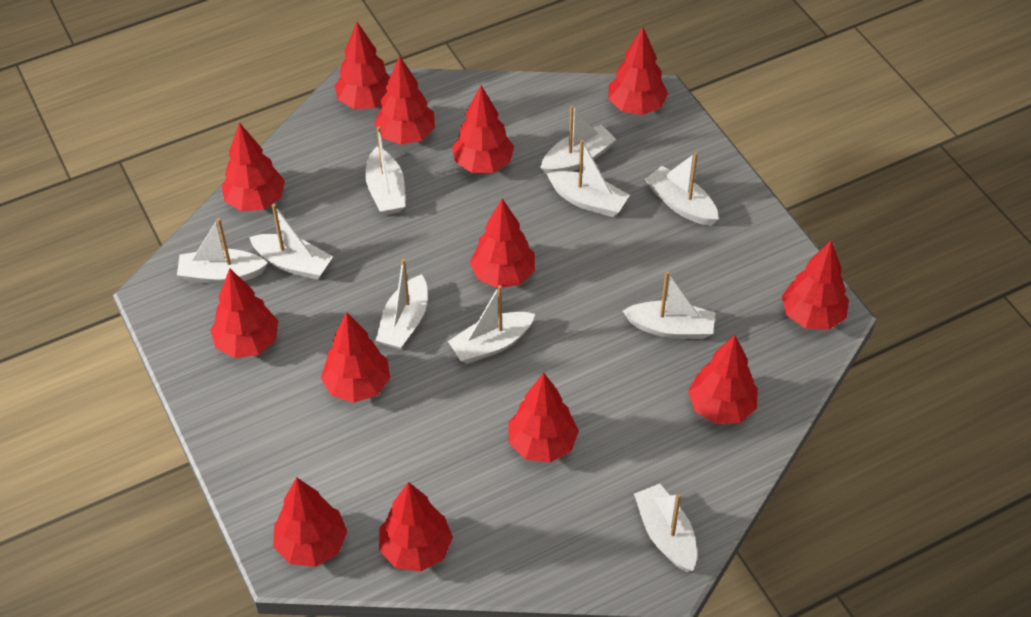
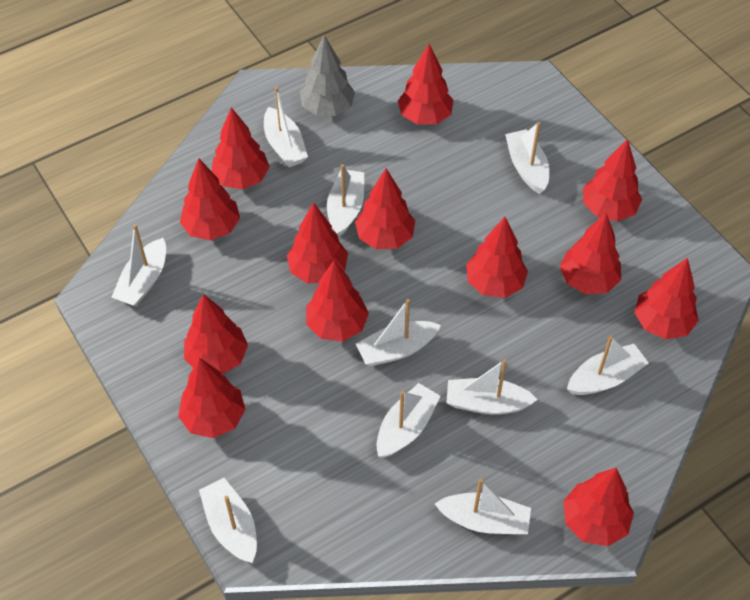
grey tree: none = 0 -> [300,35,355,116] = 1

